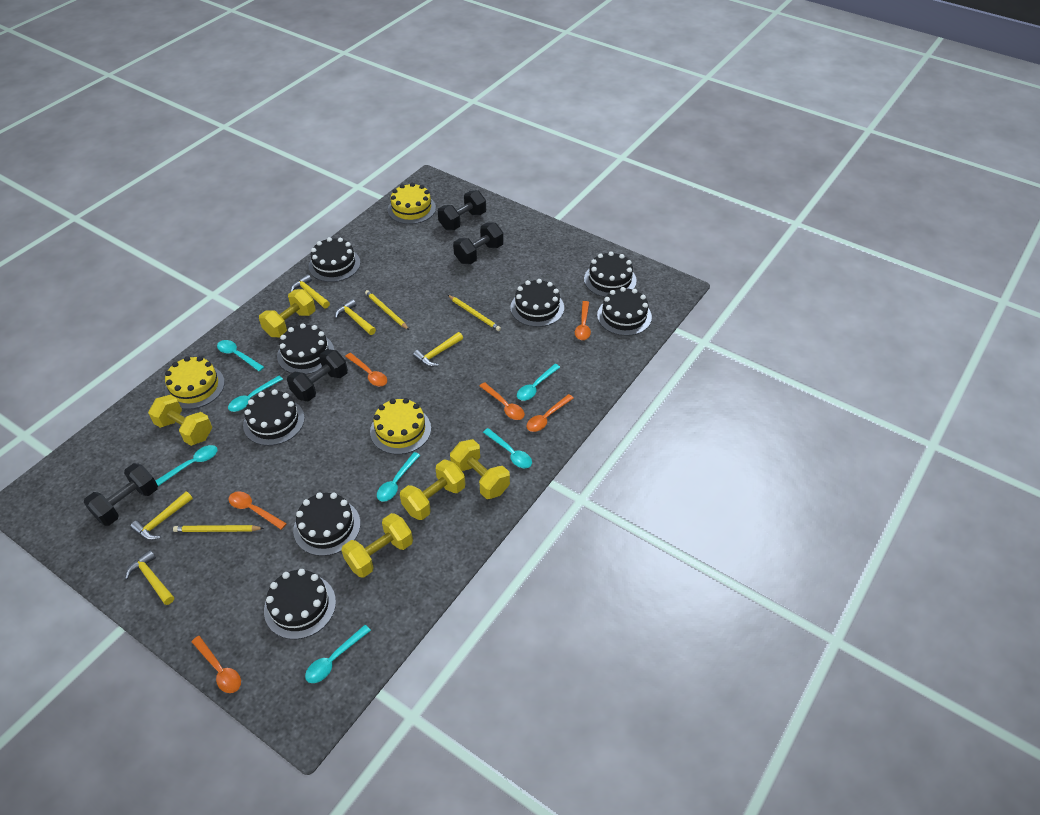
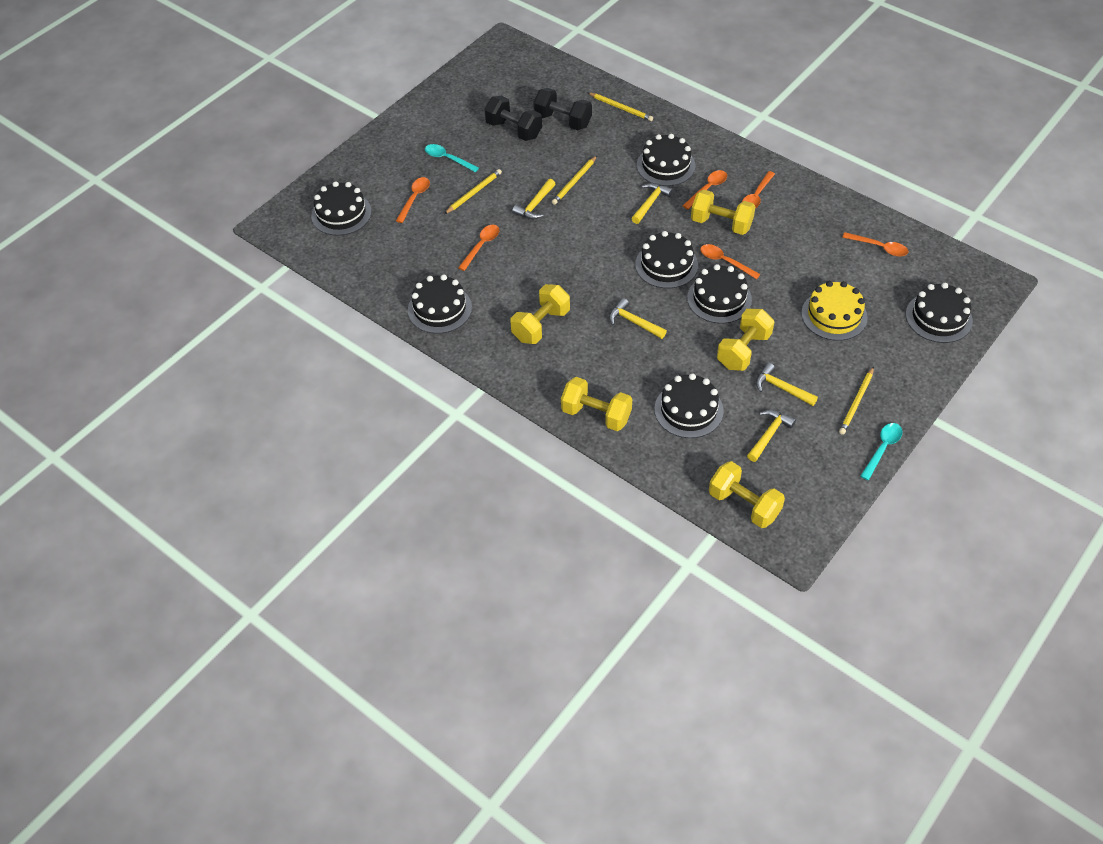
black cake: [243,389,305,446] [264,569,336,639] [277,323,334,374] [293,492,360,556] [309,237,360,282] [510,279,564,327] [584,251,637,297] [597,287,652,336] = 8 -> [311,181,372,236] [408,274,472,334] [635,231,698,288] [637,134,695,186] [654,373,724,438] [687,264,752,324] [906,283,973,343] = 7
black dumbbell: [84,463,158,526] [287,349,348,401] [438,190,486,230] [453,222,504,264] = 4 -> [484,96,542,141] [533,88,592,130] = 2
turquoise spoon: [156,445,218,486] [217,340,264,372] [228,376,283,412] [305,625,371,683] [377,452,420,502] [483,428,532,468] [517,364,560,401] = 7 -> [425,144,479,172] [861,423,902,480] = 2
yellow cake: [165,356,225,409] [370,398,431,454] [388,183,436,224] = 3 -> [801,281,868,341] = 1
yellow pencil: [173,525,264,532] [365,290,409,330] [448,295,501,331] = 3 -> [445,169,502,214] [552,156,597,205] [587,92,653,121] [839,367,874,435] = 4

